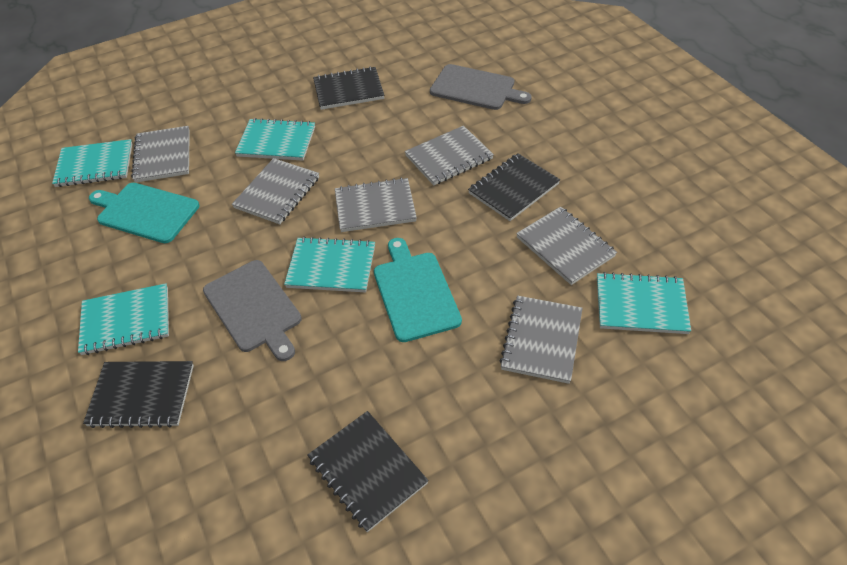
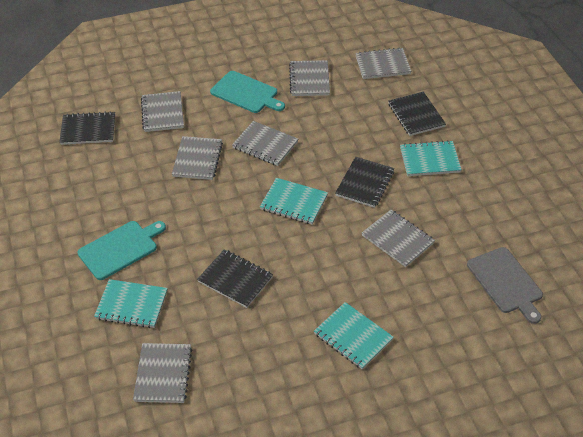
grey cutting board: [203,260,302,361] [430,64,532,110] = 2 -> [467,247,543,324] = 1
grey notebook: [131,126,190,183] [232,158,319,224] [335,178,417,232] [405,126,494,185] [499,296,582,384] [516,207,617,285] = 6 -> [133,343,192,403] [141,91,184,132] [172,136,223,180] [232,121,298,166] [289,60,330,96] [355,48,411,79] [362,210,435,267] = 7
turquoise notebook: [52,139,132,187] [78,283,169,355] [235,118,315,161] [284,236,375,292] [597,272,691,334] = 5 -> [94,279,168,328] [260,178,328,225] [314,302,394,370] [400,140,462,176] = 4

